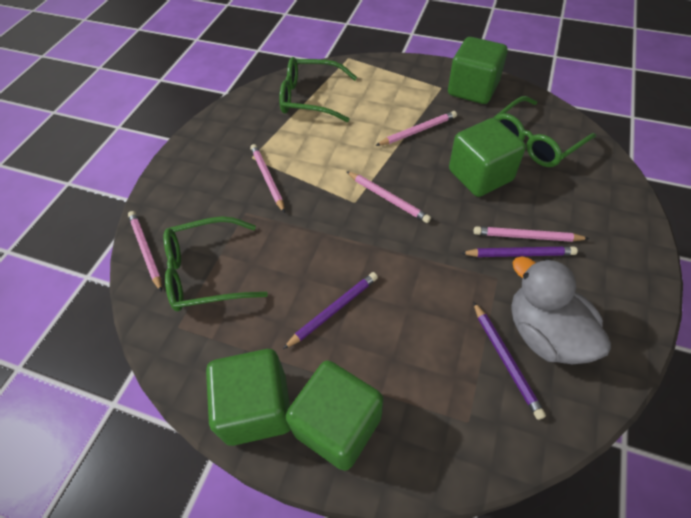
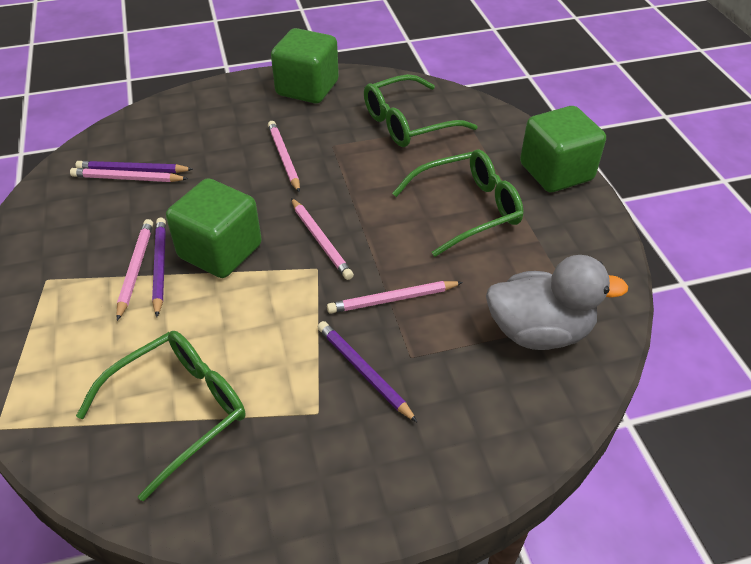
green cube: [206,349,291,446] [285,360,383,471] [448,37,508,104] [449,118,526,197] = 4 -> [166,178,262,278] [271,28,339,103] [520,106,606,192] = 3

